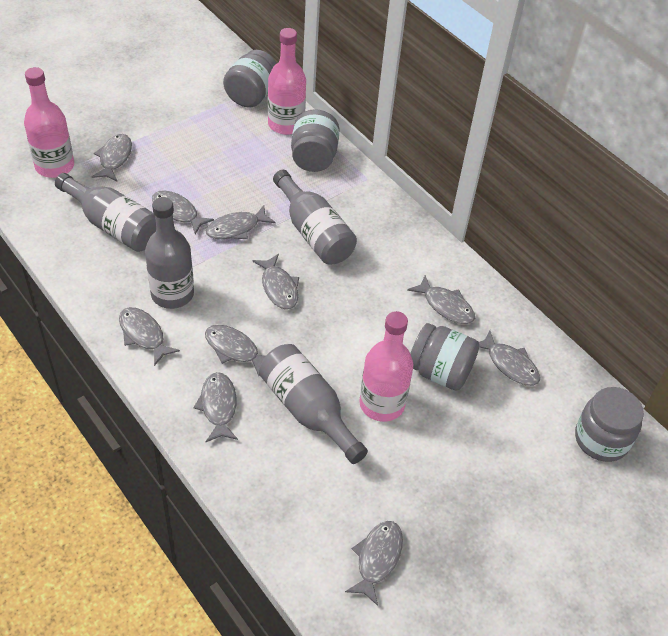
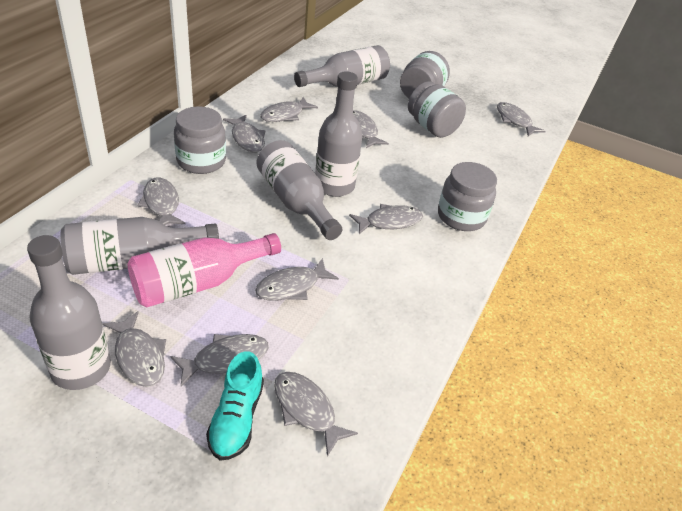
grey bottle: [55,173,156,252] [145,197,194,309] [259,344,368,464] [273,170,357,265] = 4 -> [27,235,111,390] [61,217,219,275] [257,140,343,240] [294,45,390,87] [315,71,362,197] = 5
pink bottle: [24,67,74,178] [268,28,306,135] [359,311,413,422] = 3 -> [128,233,281,308] = 1
turquoise shoe: none = 0 -> [206,351,264,461] = 1

